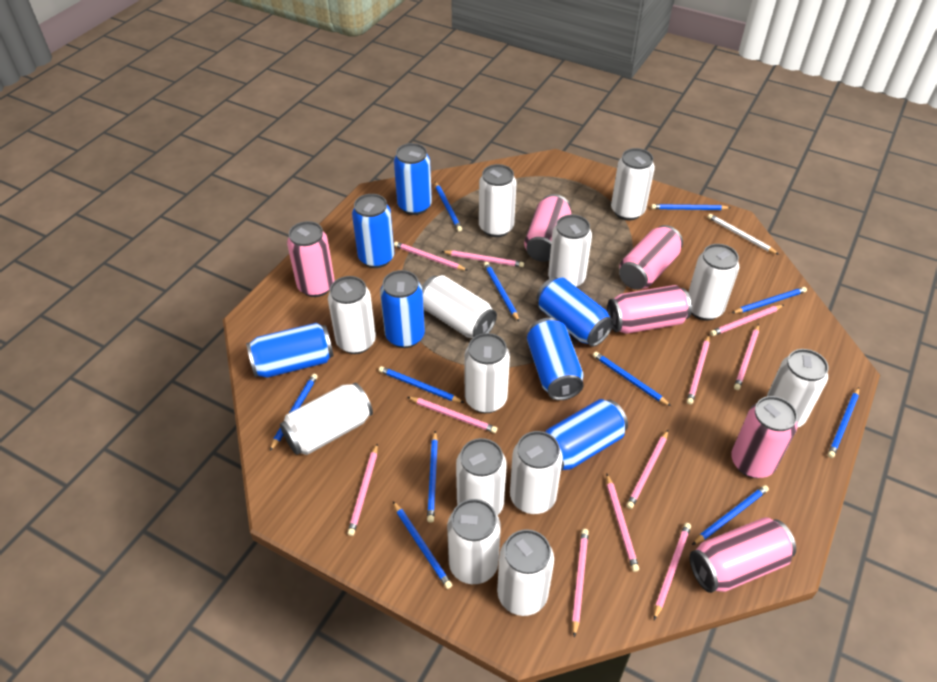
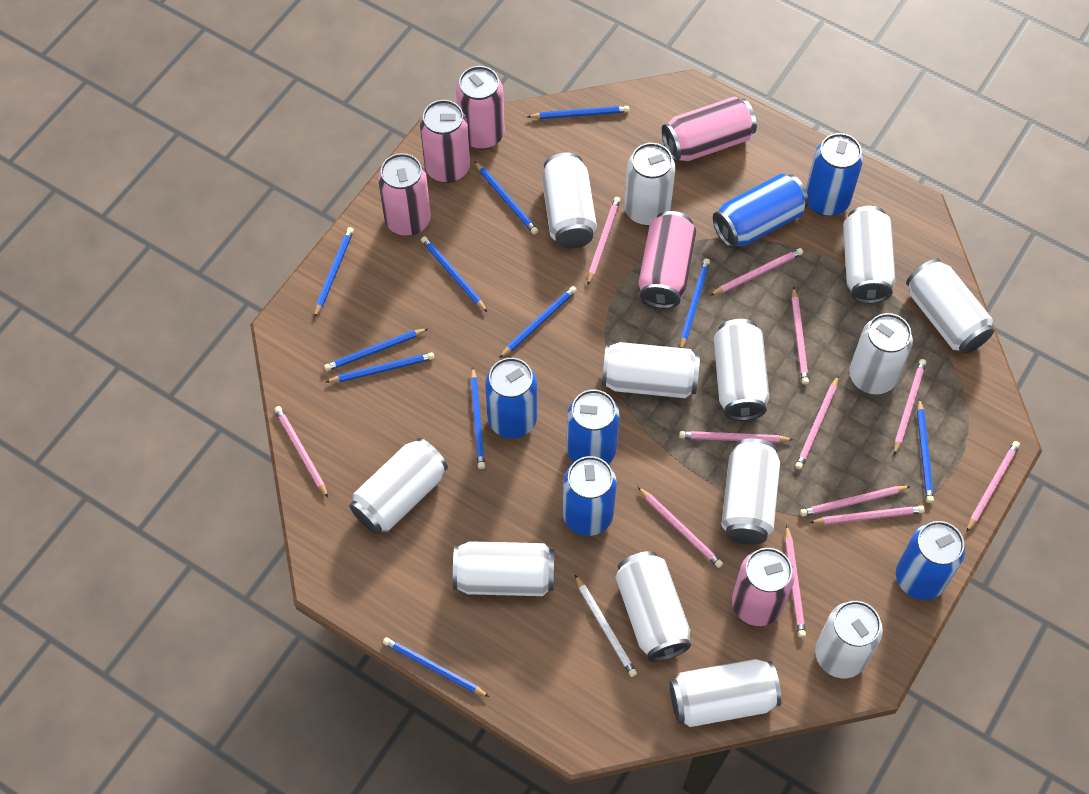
blue can: [246,323,333,378] [352,194,394,268] [380,270,425,348] [394,143,432,215] [527,318,584,400] [537,277,614,347] [545,399,628,470] = 7 -> [485,358,537,438] [563,456,617,536] [567,390,620,464] [713,174,809,248] [806,133,863,216] [896,521,965,600] = 6
pink pencil: [348,444,378,536] [394,241,467,270] [408,397,497,433] [442,250,524,267] [572,529,589,637] [606,474,639,572] [626,430,668,509] [654,523,691,620] [687,335,710,405] [710,305,784,336] [734,324,759,390] = 11 -> [274,406,328,498] [587,197,621,285] [638,487,723,568] [679,431,794,443] [710,248,803,295] [785,525,806,638] [792,286,809,385] [795,375,839,470] [800,486,911,517] [809,505,925,525] [894,359,926,455] [967,441,1020,532] = 12

